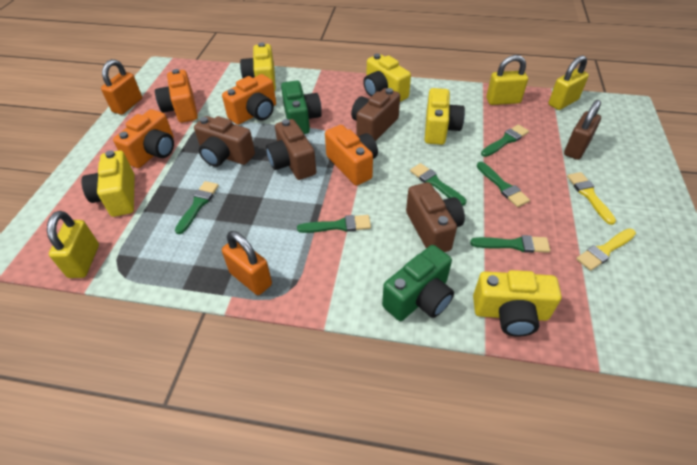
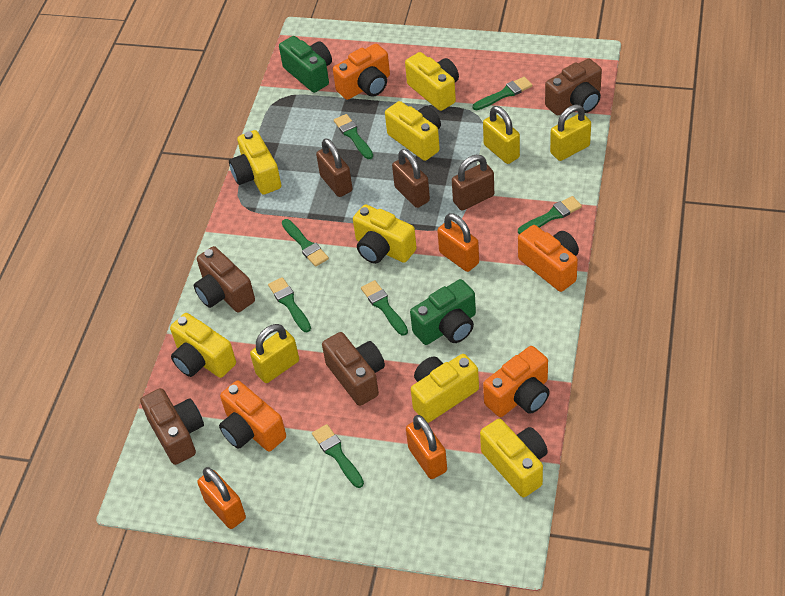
brown padlock: [564,100,601,160] = 1 -> [316,138,353,197] [392,149,430,208] [452,155,494,211] = 3
green brush: [175,181,219,234] [297,215,371,233] [410,163,467,205] [470,235,550,253] [477,162,530,207] [481,124,529,157] = 6 -> [268,277,311,332] [282,219,329,267] [312,424,364,488] [334,114,373,159] [361,280,408,336] [473,77,532,110] [518,196,582,234] = 7
orange padlock: [101,59,142,115] [222,231,272,295] = 2 -> [197,467,246,529] [406,415,447,479] [437,213,479,272] = 3
yellow brush: [567,172,616,225] [576,228,636,271] = 2 -> none = 0
yellow camera: [81,150,135,217] [240,42,276,91] [363,54,411,102] [425,88,465,145] [473,270,562,337] = 5 -> [170,313,236,378] [229,130,281,195] [353,204,417,264] [385,101,441,161] [405,52,459,111] [411,354,479,423] [480,419,548,497] = 7

